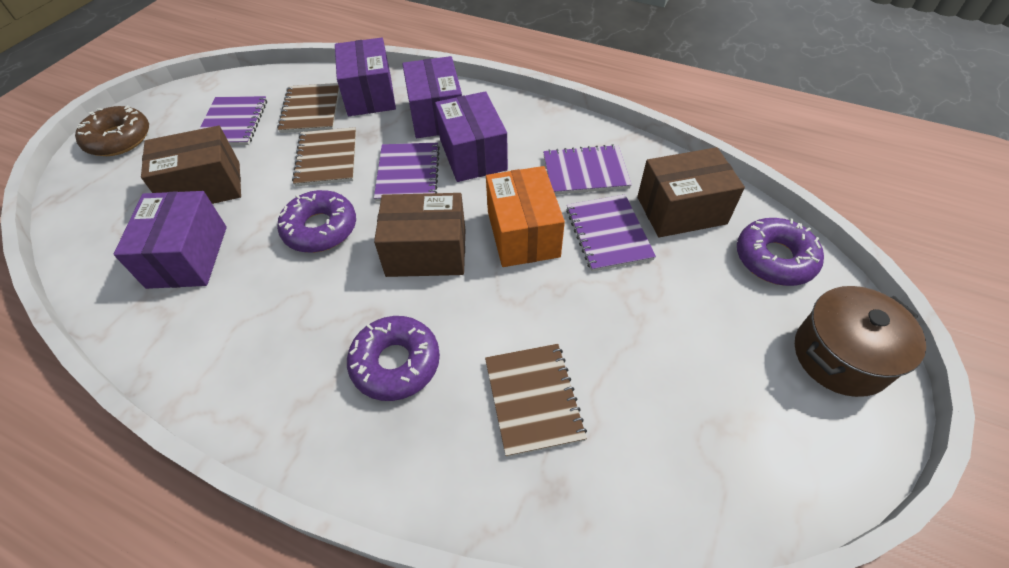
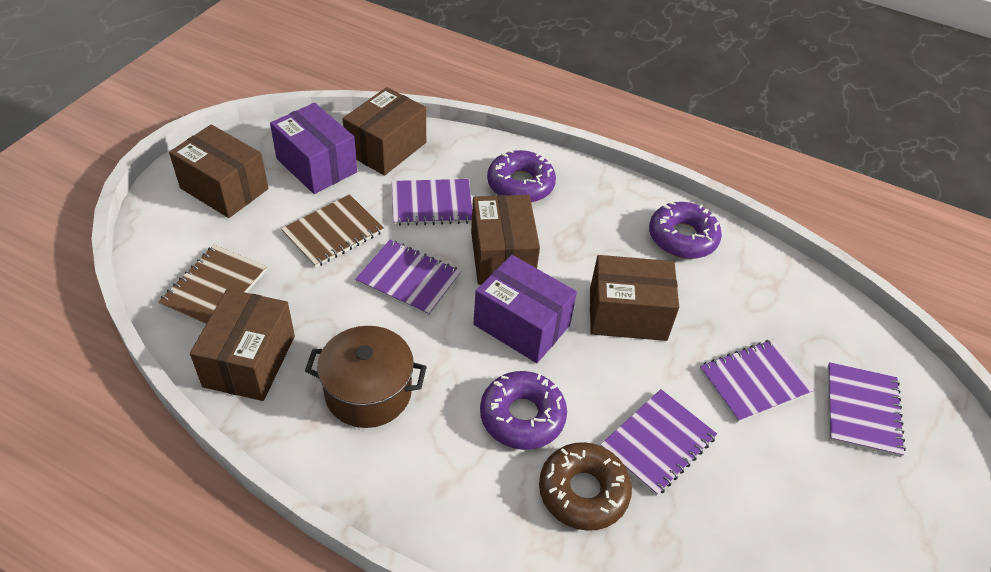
brown box: [141,126,241,204] [374,193,466,277] [637,147,745,237] = 3 -> [169,124,268,218] [190,289,295,401] [343,87,426,176] [471,195,540,285] [590,255,679,341] = 5
brown notebook: [277,83,340,133] [292,127,356,186] [485,344,587,457] = 3 -> [158,245,266,325] [281,194,384,268] = 2
orange box: [486,166,565,267] = 1 -> none = 0
purple box: [113,191,227,289] [335,38,396,116] [402,56,462,138] [435,91,508,182] = 4 -> [270,103,357,194] [473,255,577,363] = 2
purple notebook: [199,96,267,145] [374,143,440,202] [543,144,632,195] [566,195,656,272] = 4 -> [355,240,461,316] [392,179,472,226] [600,389,717,496] [699,339,814,423] [827,362,906,457] = 5

